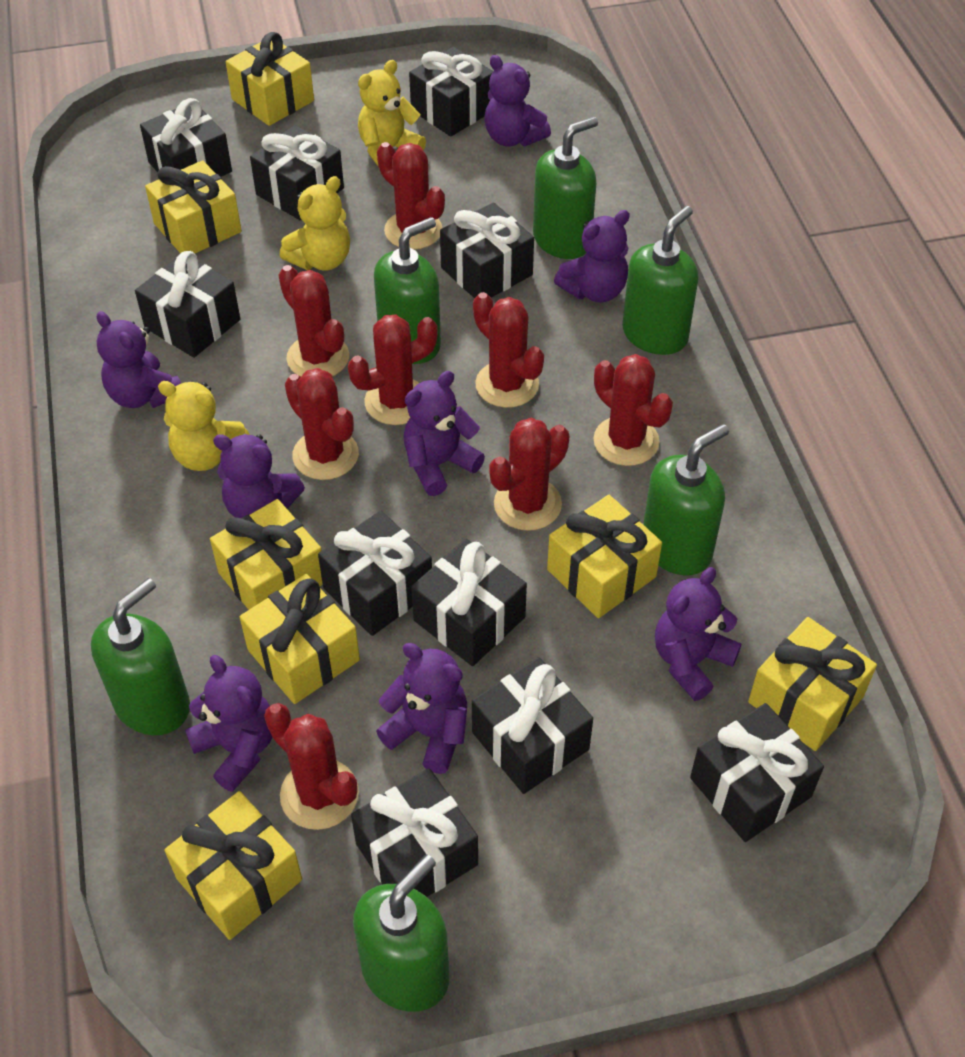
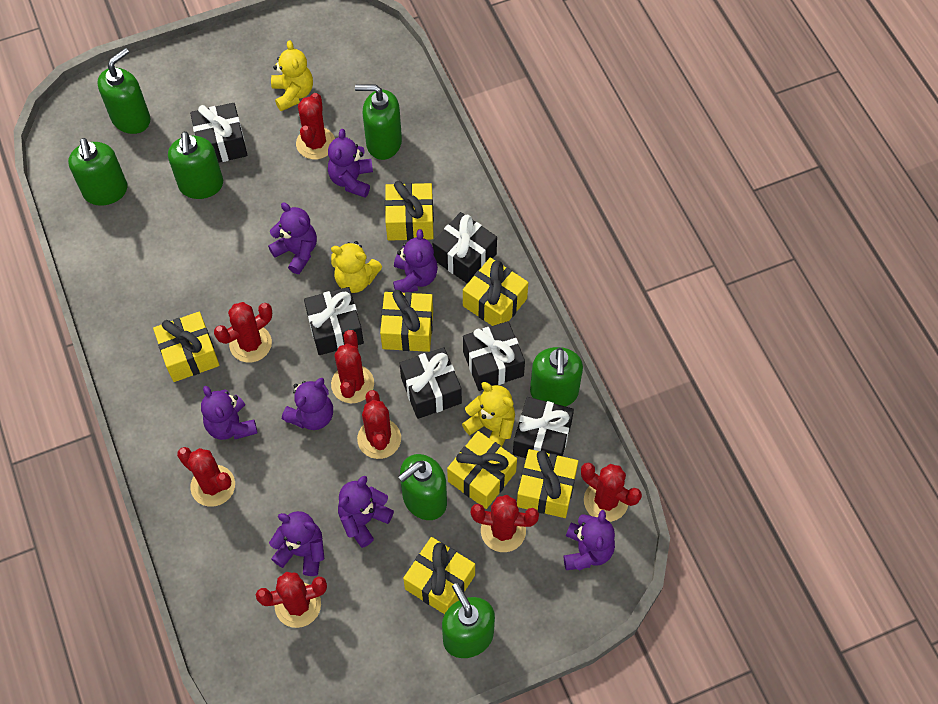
black gift: [135,251,240,358] [140,98,232,177] [250,125,344,220] [318,511,432,636] [351,768,478,897] [409,47,493,137] [411,539,527,666] [440,202,534,298] [472,657,593,794] [690,703,824,842] = 10 -> [190,103,247,163] [304,287,364,355] [399,347,462,419] [432,212,497,284] [463,321,525,391] [513,397,574,458] = 6
green soap dispenser: [91,578,190,735] [353,854,449,1012] [374,217,441,364] [533,117,598,259] [622,206,699,355] [643,424,729,575] = 6 -> [68,138,128,206] [97,48,150,134] [168,131,223,199] [355,85,402,160] [398,454,447,520] [442,583,495,658] [530,347,583,407] = 7

